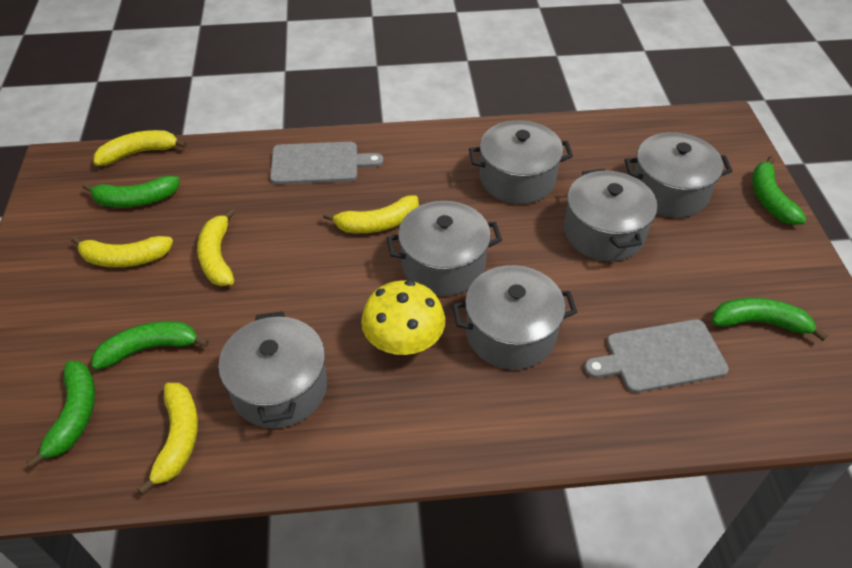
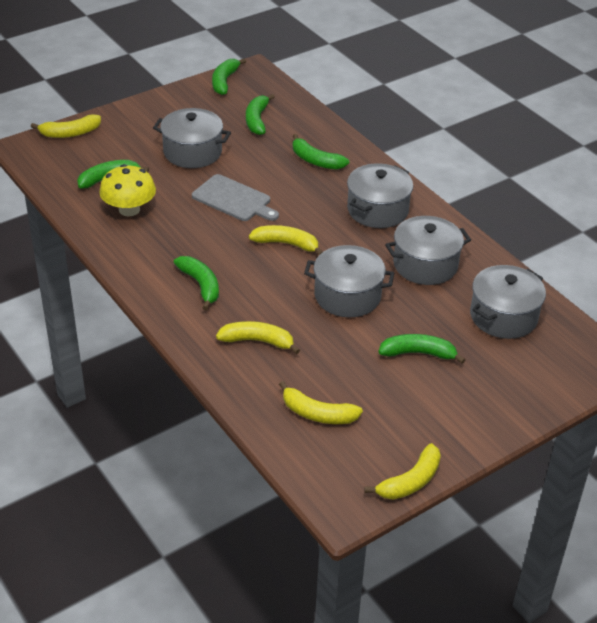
green banana: [27,361,95,468] [82,176,180,208] [91,321,209,370] [712,298,828,341] [752,156,806,225] = 5 -> [77,160,149,188] [174,256,219,310] [212,58,246,95] [246,94,275,135] [293,134,349,170] [378,334,465,364] = 6
grey cutting board: [270,142,384,184] [584,319,729,393] = 2 -> [192,174,279,221] = 1
grey pot: [218,311,327,428] [387,201,502,296] [452,265,577,370] [469,120,573,204] [564,169,657,261] [624,132,733,218] = 6 -> [153,108,231,168] [304,245,394,318] [347,163,413,228] [385,216,471,285] [470,265,546,339] = 5

